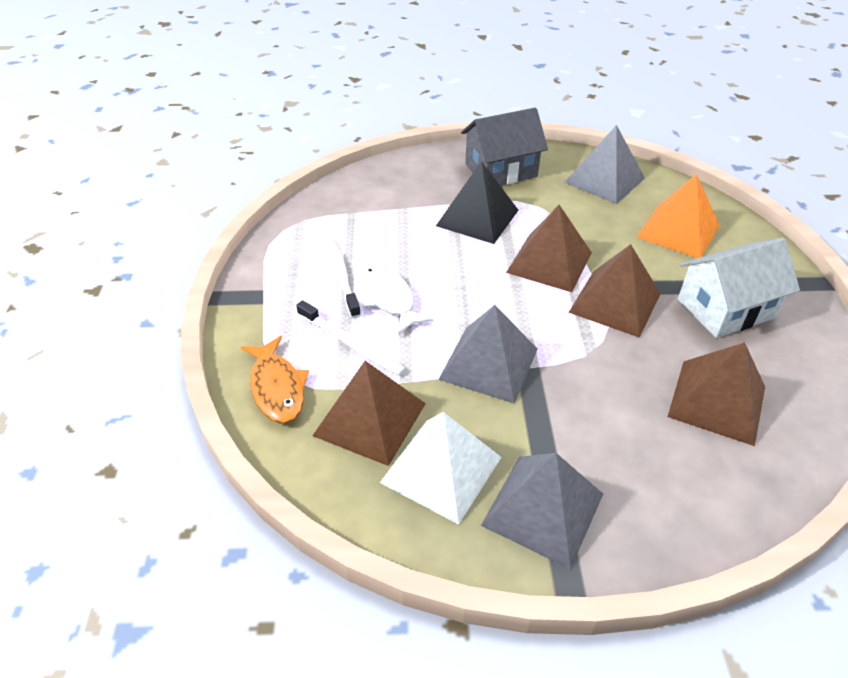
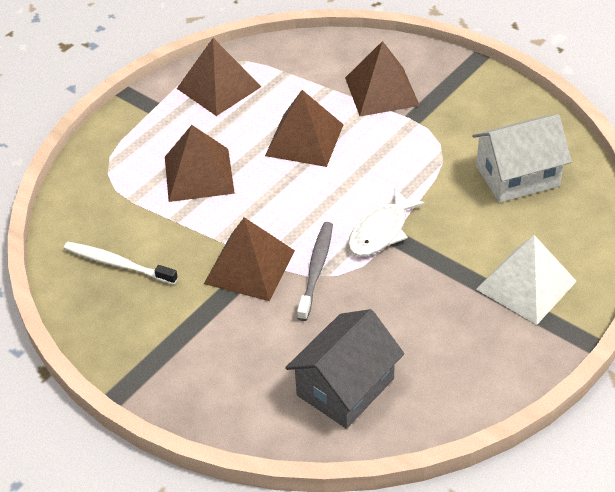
black pyramid: [436,161,518,244] = 1 -> none = 0
brown pyramid: [312,361,426,466] [506,205,592,292] [569,244,660,338] [668,342,765,446] = 4 -> [165,125,235,202] [177,38,262,116] [204,217,295,301] [265,90,344,167] [345,41,420,116] = 5
grey pyramid: [438,305,538,404] [481,453,603,569] [564,125,645,204] = 3 -> none = 0
grey toothbrush: none = 0 -> [297,222,333,321] = 1
orange fish: [241,336,309,423] = 1 -> none = 0
orange pyramid: [637,174,720,258] = 1 -> none = 0
white toothbrush: [296,300,405,376] [323,236,361,318] = 2 -> [64,242,178,285] = 1

